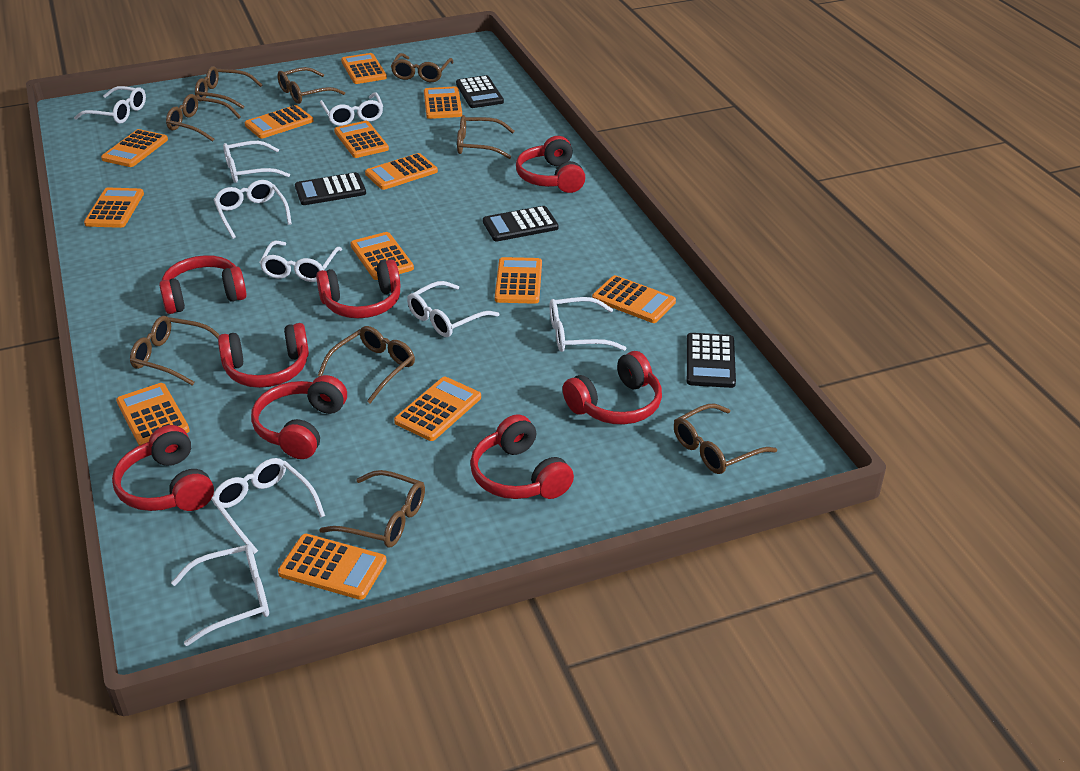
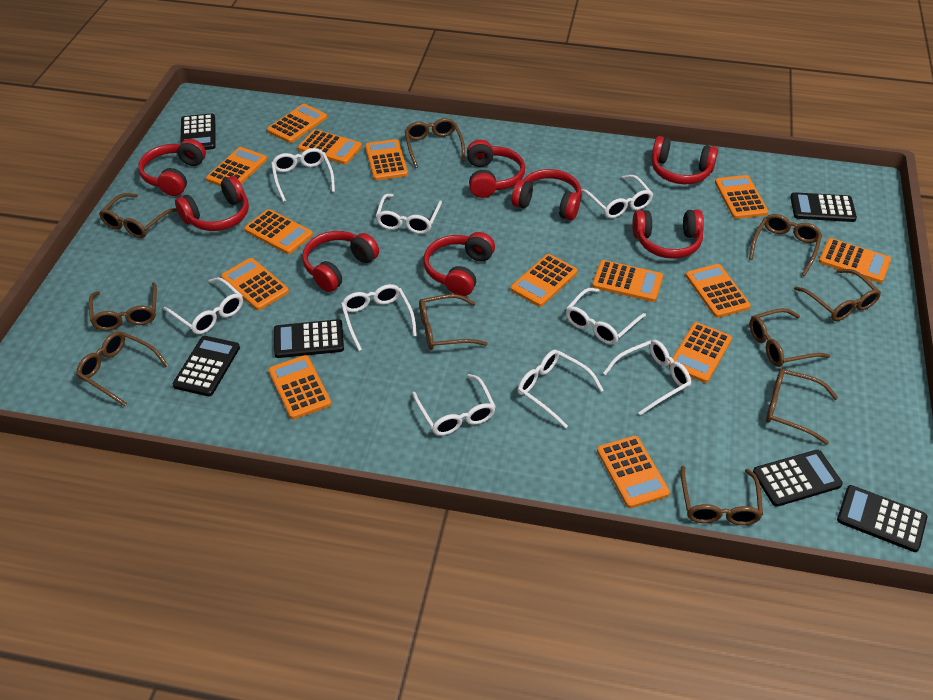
black calculator: [295,172,366,205] [456,75,504,108] [483,206,559,241] [687,333,736,388] = 4 -> [172,336,240,396] [180,113,216,150] [274,319,344,358] [753,450,843,507] [790,192,857,222] [837,485,927,552] = 6
brown glasses: [130,316,219,386] [166,94,241,142] [195,66,262,109] [277,67,345,104] [318,326,415,403] [319,470,425,548] [391,53,454,82] [457,115,515,159] [674,404,777,474] = 9 -> [76,331,168,406] [89,282,157,331] [99,193,177,238] [404,118,465,168] [419,294,488,350] [681,466,763,525] [749,214,822,276] [750,308,830,367] [766,369,838,445] [794,269,881,321] = 10
orange calculator: [84,187,144,228] [101,129,168,167] [116,383,190,446] [245,105,314,139] [278,534,387,600] [334,121,389,158] [341,53,387,84] [350,232,414,280] [365,153,438,190] [394,377,481,441] [424,86,462,119] [495,257,542,304] [592,275,676,323] = 13 -> [206,147,267,186] [221,258,289,310] [244,209,313,254] [267,104,327,143] [268,355,331,419] [298,129,362,164] [365,139,408,181] [511,254,578,307] [592,260,663,302] [597,436,670,508] [669,322,732,383] [686,264,751,318] [715,175,768,219] [819,238,891,283] = 14

